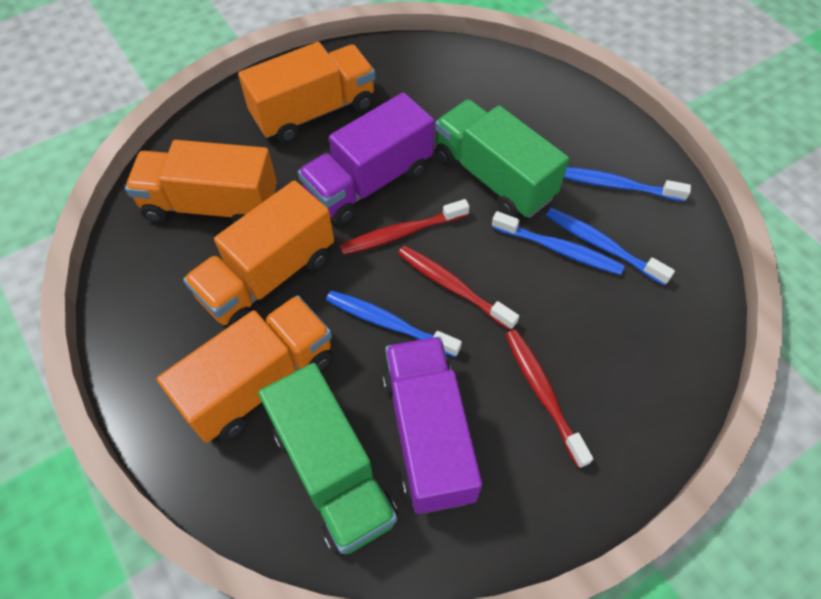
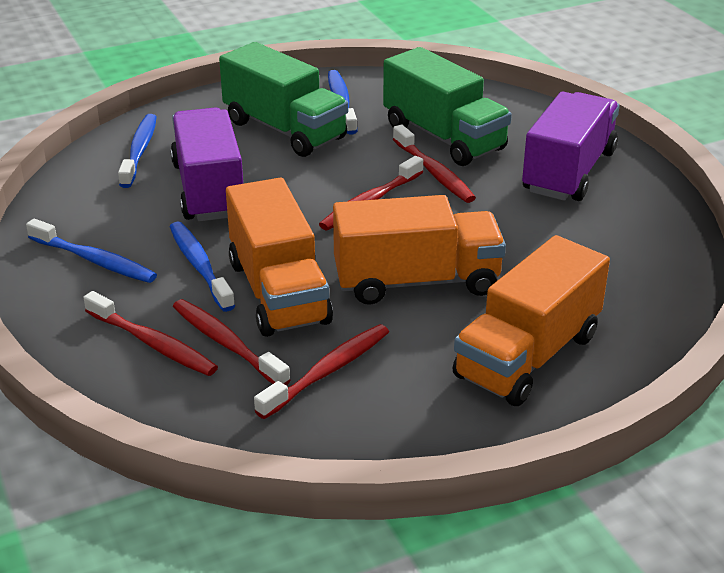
orange truck: [125,140,277,224] [157,295,333,443] [183,180,334,327] [238,42,375,143] = 4 -> [226,178,333,337] [333,195,506,305] [452,235,610,406] = 3
red toothbrush: [340,199,470,255] [398,246,519,330] [505,330,593,468] = 3 -> [83,291,218,376] [173,299,291,386] [254,324,389,419] [319,156,423,230] [393,125,476,203] = 5

